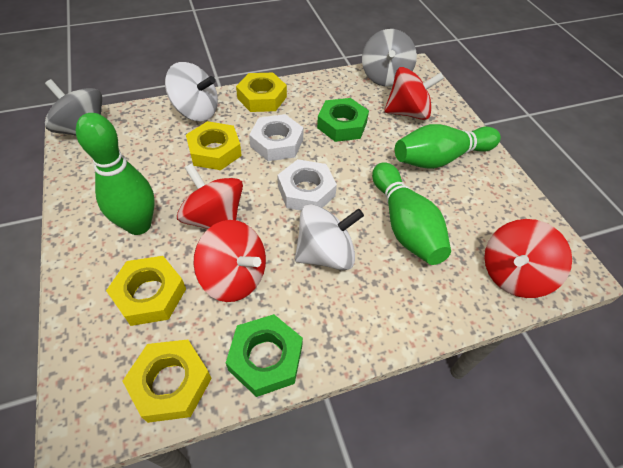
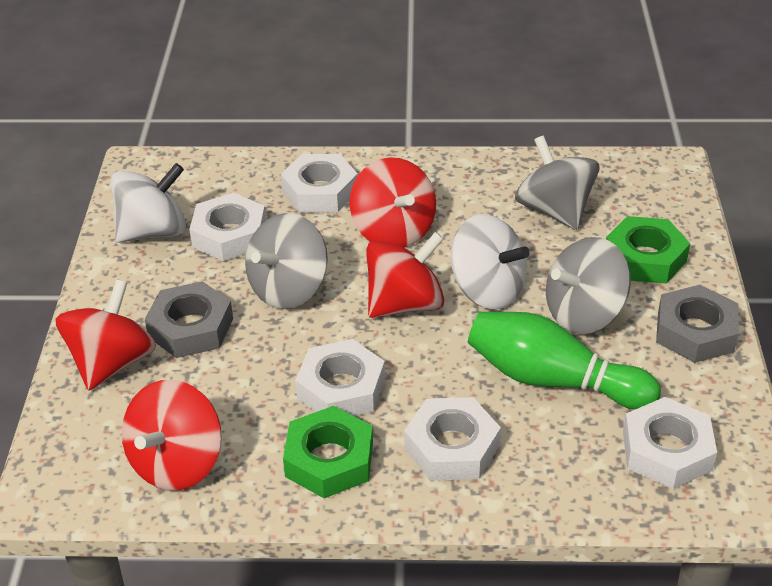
green bowling pin: [76,113,155,235] [372,162,451,265] [395,124,501,169] = 3 -> [468,312,661,410] = 1
grey nut: none = 0 -> [145,281,233,358] [656,285,739,363] = 2
grey spinning top: [45,79,102,136] [362,29,417,87] = 2 -> [245,213,328,309] [515,136,599,230] [546,237,631,334] = 3
white nut: [249,114,304,161] [277,159,337,211] = 2 -> [189,193,266,261] [281,154,358,212] [295,339,385,416] [404,397,501,481] [623,397,717,489] = 5
yellow nut: [106,256,186,326] [123,339,212,423] [186,121,242,170] [236,73,287,112] = 4 -> none = 0

